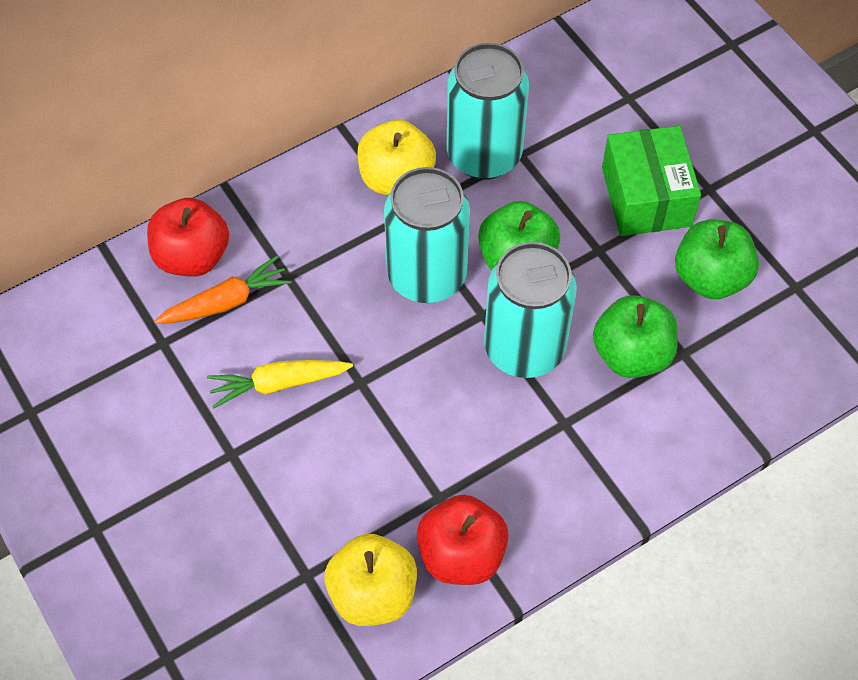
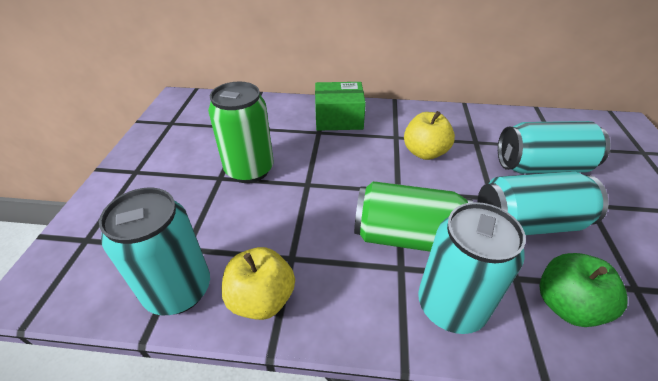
green apple: [478,201,560,271] [593,295,678,378] [675,220,759,299] = 3 -> [539,253,627,327] = 1
green can: none = 0 -> [208,82,273,183] [354,181,473,252] = 2
orange carrot: [154,256,292,324] = 1 -> none = 0
red apple: [147,198,229,277] [417,495,509,585] = 2 -> none = 0
turquoise can: [384,167,470,303] [446,43,529,180] [484,242,577,378] = 3 -> [99,188,210,315] [418,202,526,334] [477,171,608,235] [498,121,611,174] = 4
yellow carrot: [207,360,353,408] = 1 -> none = 0

